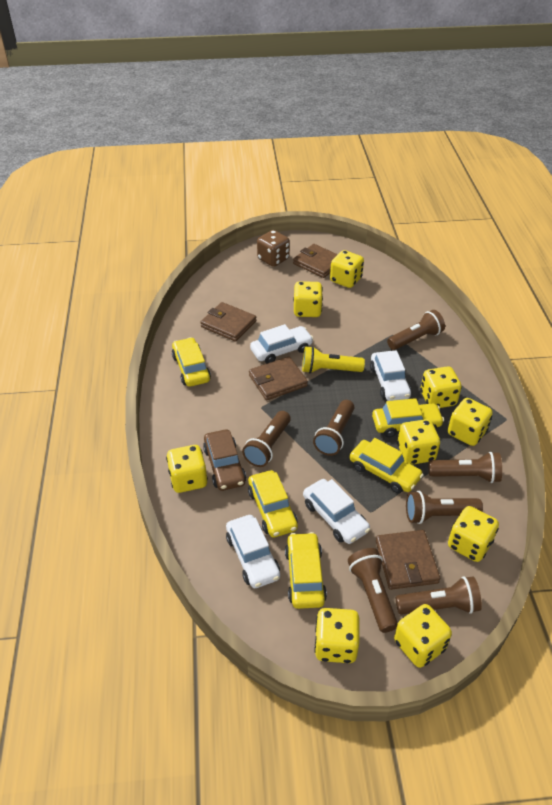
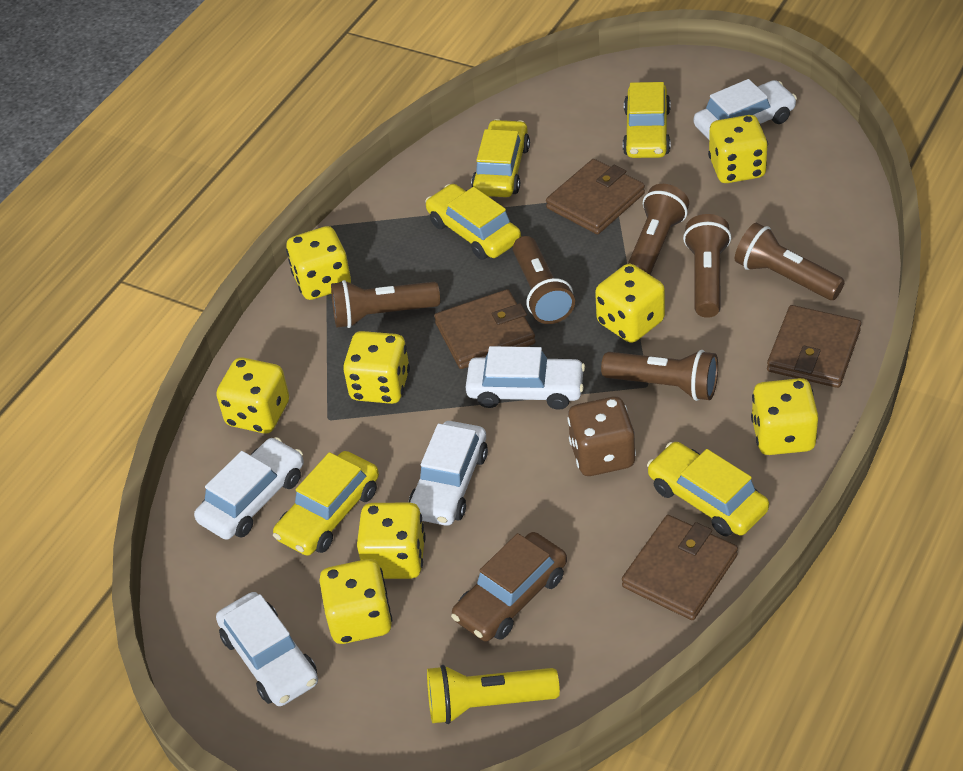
brown flashlight: [242,411,291,467] [313,400,355,456] [348,548,398,633] [387,310,445,350] [396,576,482,615] [406,491,483,524] [428,451,502,483] = 7 -> [331,280,440,328] [513,236,575,324] [601,350,718,401] [628,184,689,275] [683,214,731,318] [735,223,845,300] = 6
white car: [226,515,280,588] [250,324,314,363] [303,479,370,544] [370,350,411,401] = 4 -> [194,437,304,540] [216,592,318,706] [409,421,488,526] [465,346,585,410] [694,79,797,139] = 5
yellow dice: [166,445,208,493] [293,281,323,317] [314,608,359,663] [330,250,364,288] [394,604,452,668] [397,419,440,465] [420,366,462,408] [448,398,493,446] [448,506,499,562] = 9 -> [216,357,289,433] [286,226,351,300] [319,559,392,644] [343,331,410,404] [357,503,426,579] [595,264,665,343] [708,115,768,183] [751,378,818,455] = 8

